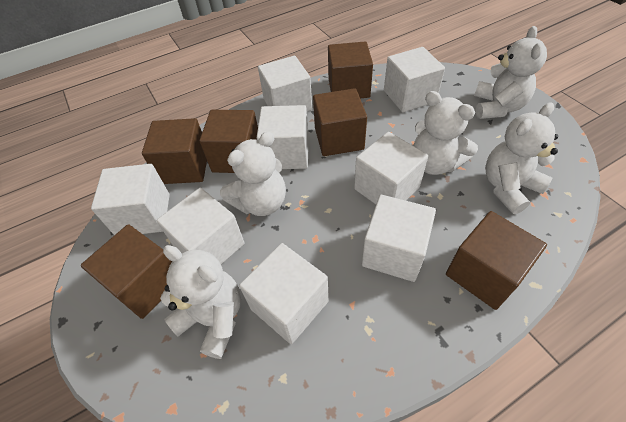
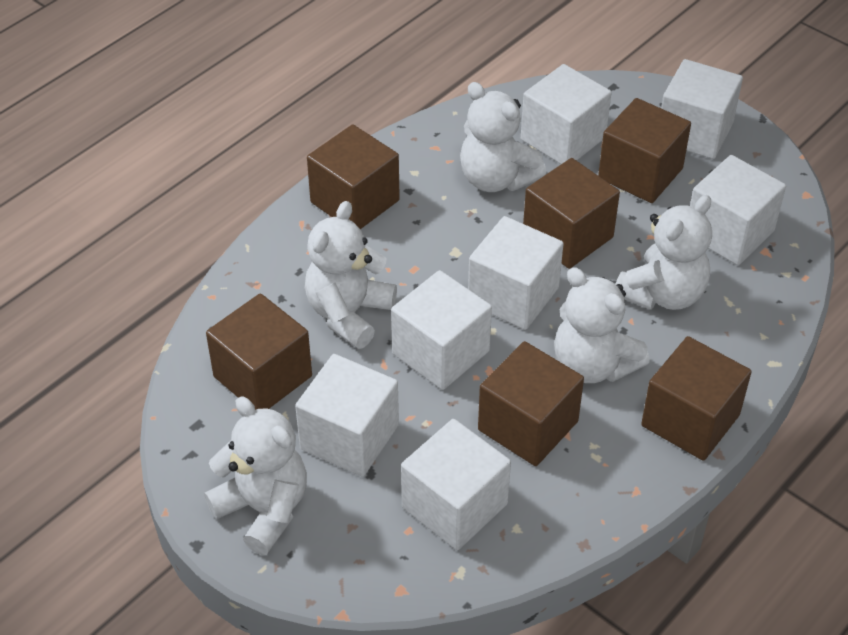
white cube: [91,164,170,235] [156,188,245,264] [239,243,329,344] [257,105,309,169] [258,56,312,111] [354,132,428,204] [362,195,436,282] [384,47,445,112] = 8 -> [295,354,399,477] [391,270,492,390] [401,419,511,550] [468,216,564,330] [521,64,612,164] [661,59,743,159] [690,155,786,265] = 7

